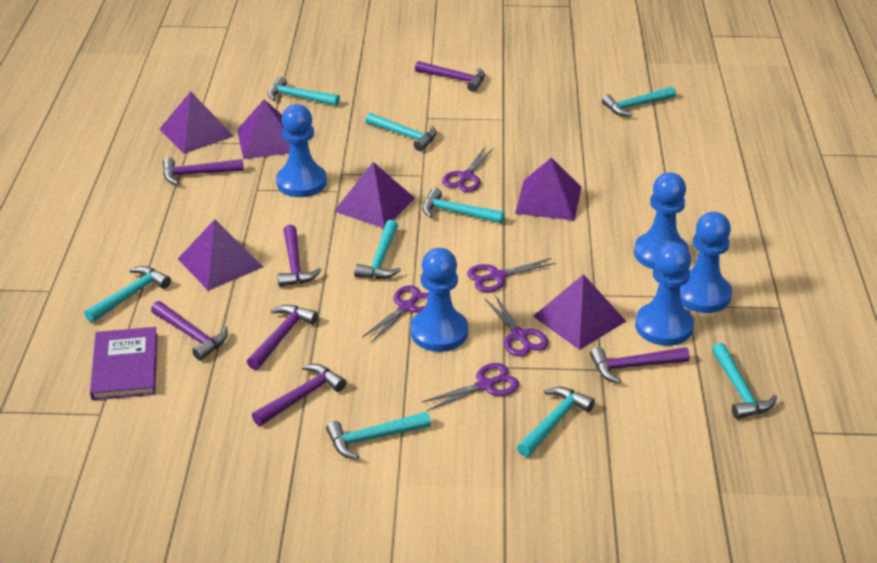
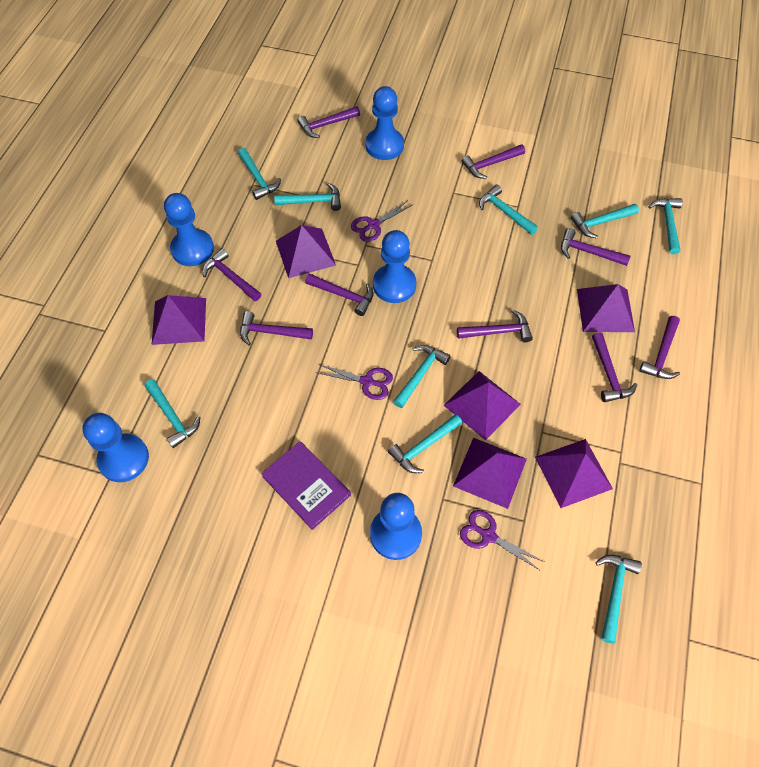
purple hammer: [151,301,228,360] [163,157,244,185] [247,305,318,370] [252,364,346,426] [277,225,322,287] [415,61,485,92] [590,347,690,384] = 7 -> [203,248,261,301] [240,311,313,345] [297,106,360,138] [305,273,374,316] [457,310,533,342] [461,144,525,179] [561,228,631,266] [592,332,637,402] [639,316,680,379] = 9
purple scissors: [362,285,428,343] [421,363,519,411] [442,147,494,192] [467,258,556,292] [485,295,549,357] = 5 -> [315,364,393,400] [351,201,412,242] [460,510,544,571] = 3

